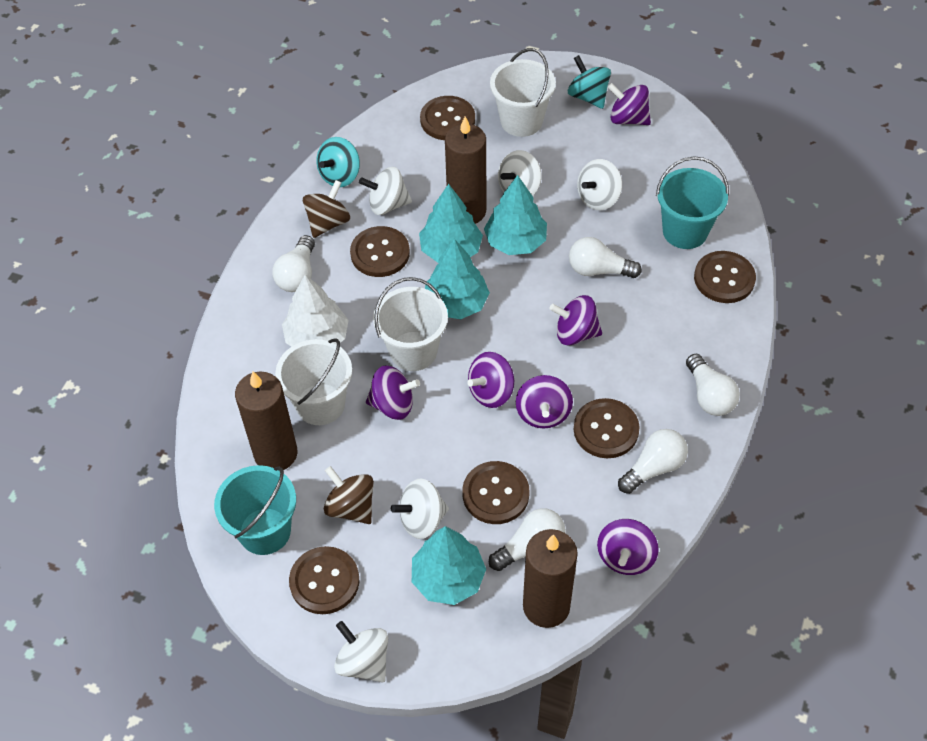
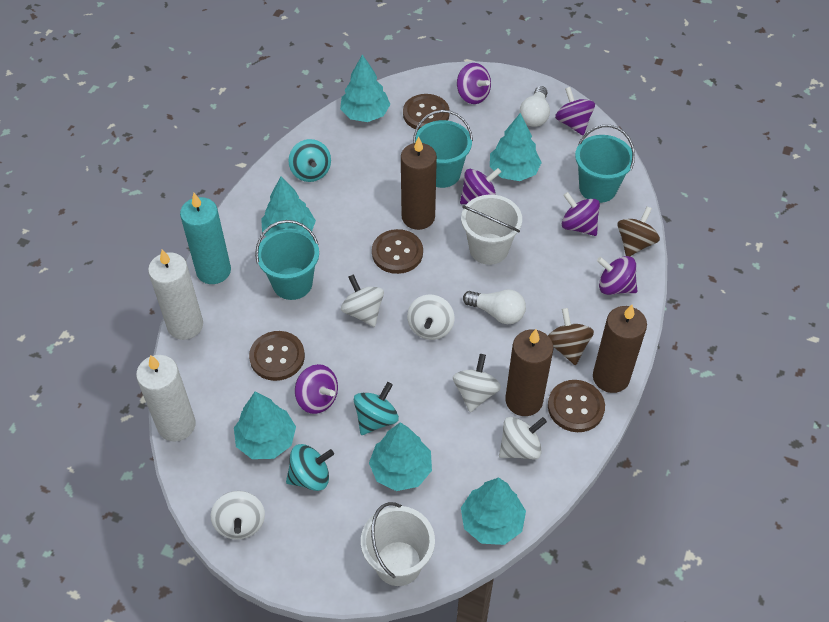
brown button: [289,546,360,614] [350,226,410,277] [420,96,475,140] [462,461,530,524] [574,398,639,458] [694,251,756,303] = 6 -> [249,331,305,381] [372,229,423,274] [403,94,450,130] [548,380,605,432] = 4
turquoise bucket: [214,465,296,555] [656,156,729,249] = 2 -> [255,220,319,300] [413,110,473,188] [575,125,635,203] = 3
turquoise candle: none = 0 -> [180,193,231,284] = 1
turquoise spinning top: [316,137,360,187] [568,55,611,109] = 2 -> [286,444,334,491] [288,139,331,182] [354,382,399,435] = 3
turquoise tree: [412,526,486,605] [419,184,483,263] [425,239,490,319] [484,175,547,255] = 4 -> [234,392,296,459] [261,177,316,236] [340,54,391,122] [369,422,432,491] [461,477,526,545] [490,113,542,181] = 6
white bucket: [275,339,352,425] [373,277,448,371] [490,48,556,137] = 3 -> [361,502,435,586] [461,195,522,265] = 2
white candle: none = 0 -> [136,355,196,442] [148,250,203,340] = 2
white light bulb: [272,235,315,292] [489,508,566,571] [569,237,642,278] [618,429,688,494] [686,354,740,416] = 5 -> [463,290,526,324] [519,86,550,127] = 2
white tree: [282,275,349,347] = 1 -> none = 0

